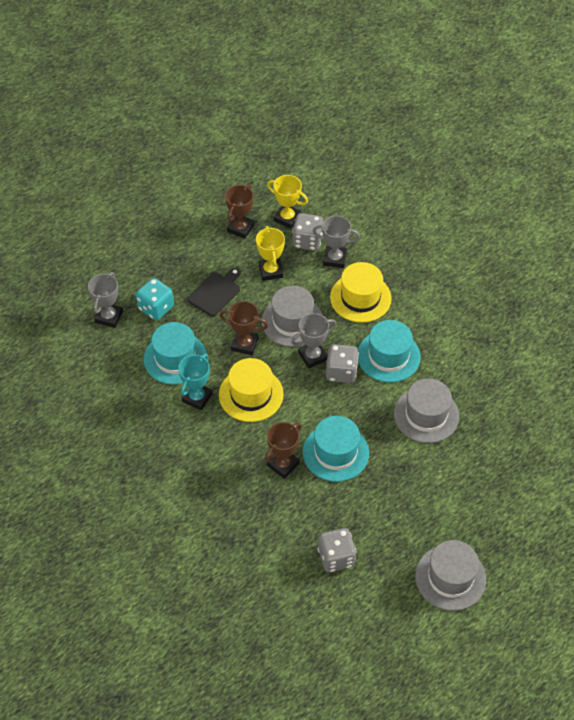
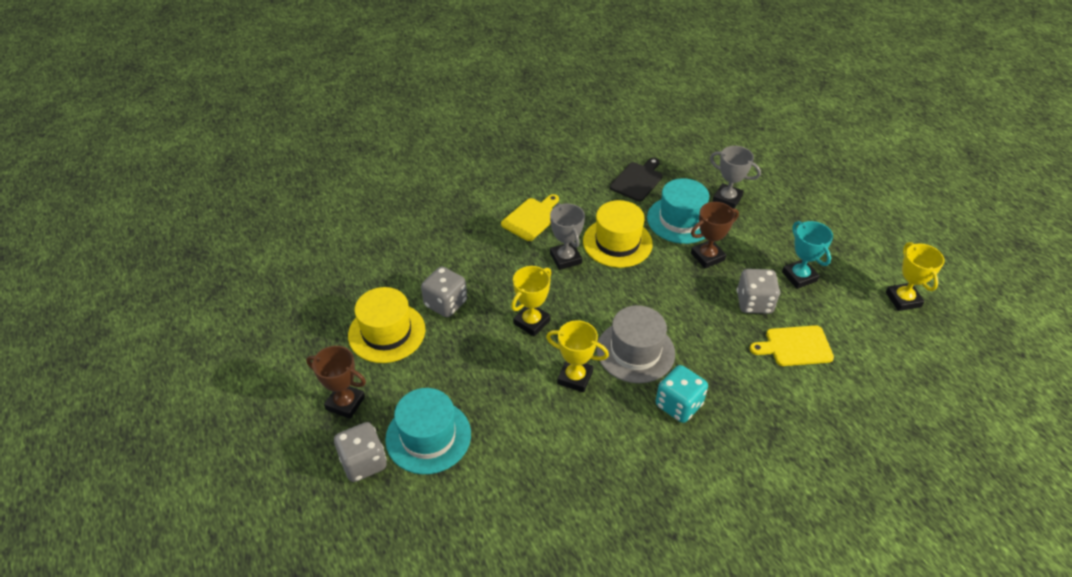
brown trophy: [220,301,268,355] [225,185,255,239] [265,422,301,479] = 3 -> [306,346,366,419] [691,202,739,268] = 2
grey hat: [262,286,323,347] [394,378,459,443] [415,540,486,611] = 3 -> [597,305,675,383] = 1
grey trophy: [88,272,123,328] [291,313,336,368] [313,215,360,268] = 3 -> [550,203,585,270] [710,146,761,209] = 2
turquoise hat: [144,322,207,385] [303,416,369,482] [358,320,421,382] = 3 -> [385,388,471,474] [647,178,709,244] = 2
yellow cutting board: none = 0 -> [501,194,559,241] [750,325,834,366] = 2
yellow trophy: [256,226,285,281] [267,175,308,229] = 2 -> [511,266,551,336] [546,320,609,392] [886,242,944,311] = 3

